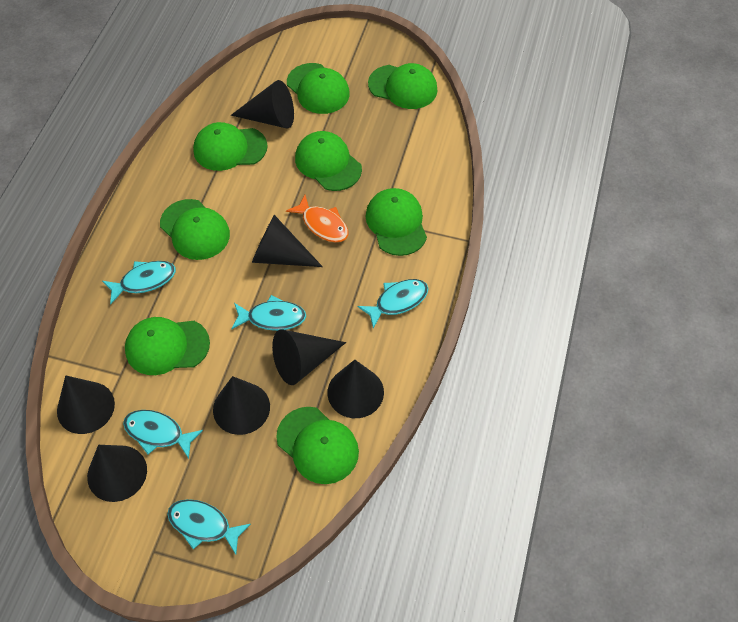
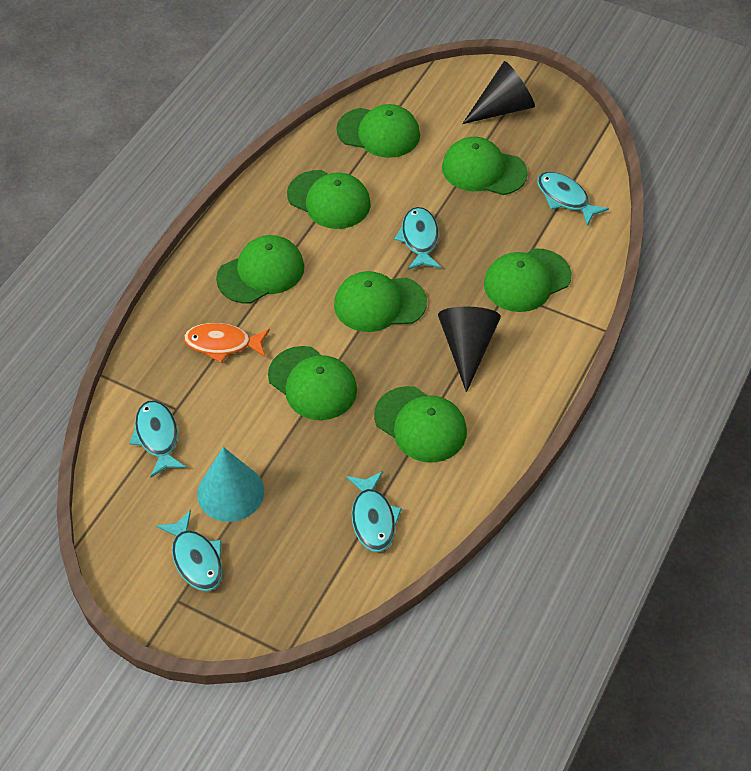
black cone: [57,375,115,434] [87,445,147,502] [213,376,270,435] [231,80,294,128] [252,215,323,267] [272,330,346,385] [328,360,384,418] = 7 -> [438,307,501,392] [462,61,535,124] = 2
turquoise cone: none = 0 -> [197,447,264,522] = 1

